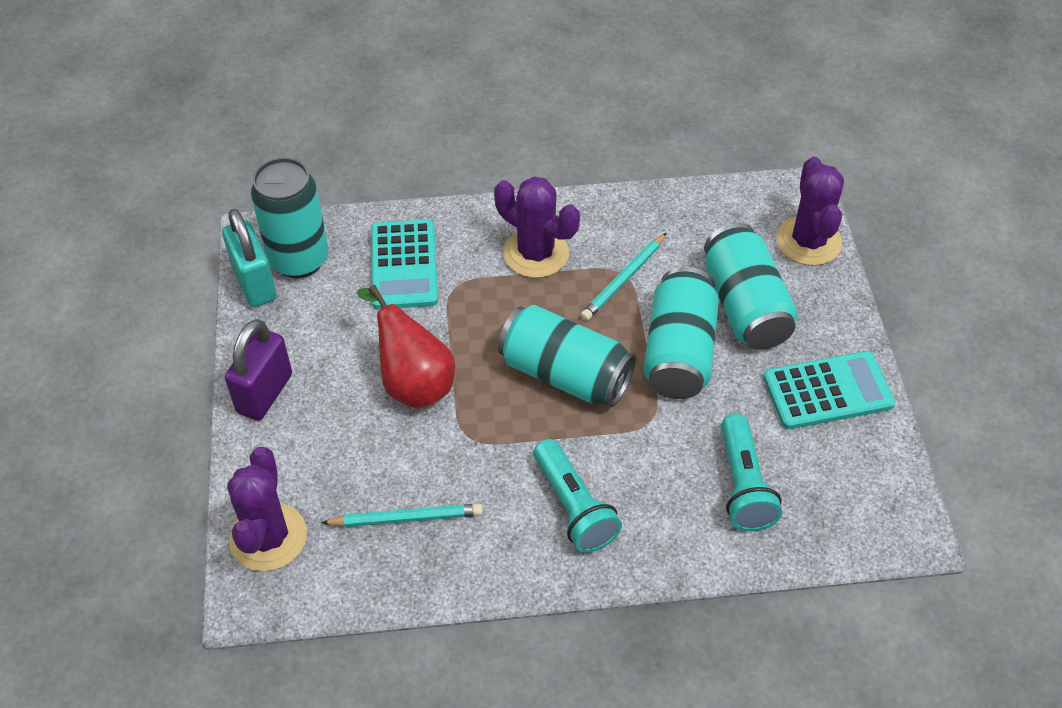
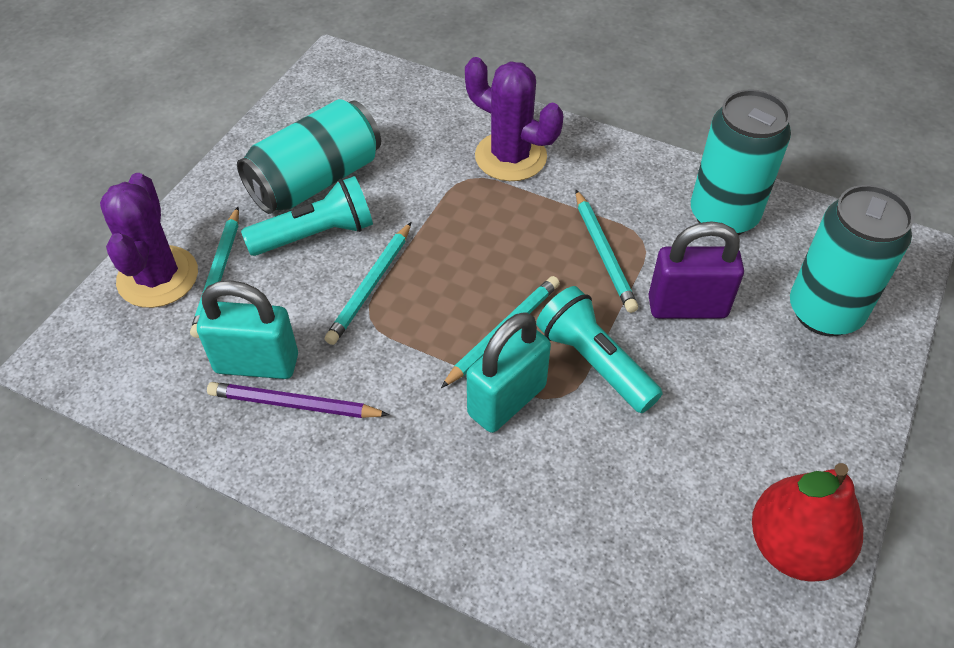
purple cactus: [227,447,307,571] [494,176,580,278] [776,157,844,266] = 3 -> [100,173,198,308] [465,57,563,181] = 2
purple pencil: none = 0 -> [207,382,390,418] = 1
turquoise calculator: [371,220,438,310] [763,351,895,429] = 2 -> none = 0
turquoise can: [251,157,328,278] [498,305,636,407] [643,267,719,399] [704,223,798,350] = 4 -> [237,99,381,214] [691,89,791,235] [790,185,914,337] = 3
turquoise padlock: [222,209,277,307] = 1 -> [197,280,298,379] [467,312,551,433] = 2
turquoise pencil: [321,504,483,527] [581,233,667,321] = 2 -> [190,207,239,338] [325,222,411,345] [441,276,560,388] [576,190,638,313] = 4

